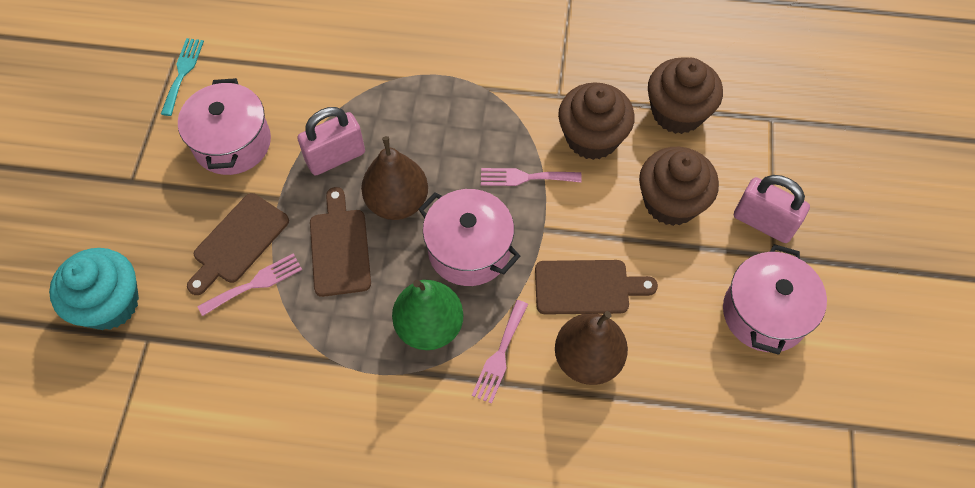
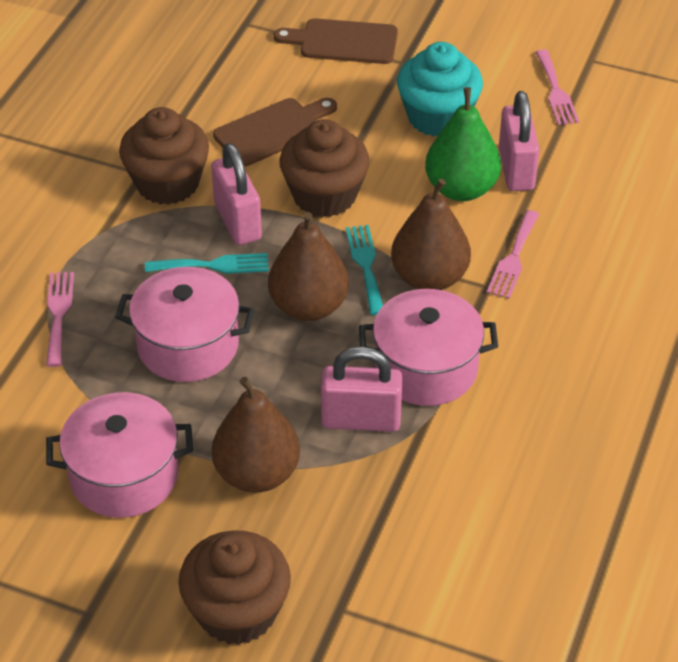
brown cutting board: [187,193,289,295] [310,187,371,297] [535,260,658,315] = 3 -> [213,98,337,166] [274,18,398,64] = 2
brown pear: [361,136,428,220] [555,311,628,385] = 2 -> [212,377,300,493] [268,212,349,321] [391,179,471,290] = 3
pink padlock: [297,107,365,175] [734,175,810,243] = 2 -> [211,143,262,245] [321,346,403,432] [499,91,540,191] = 3
turquoise fork: [161,38,204,116] = 1 -> [145,253,269,274] [346,225,383,315] = 2

